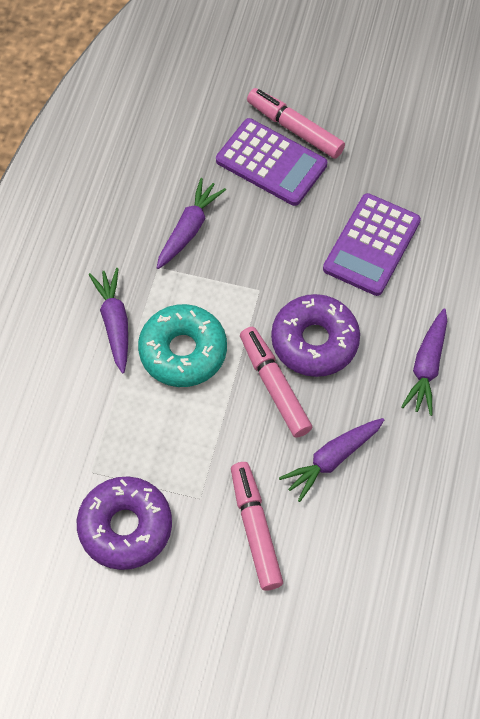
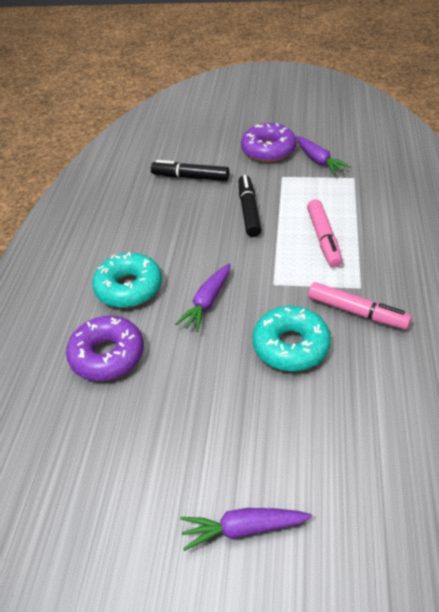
black marker: none = 0 -> [151,160,229,181] [239,175,261,237] = 2
pink marker: [231,462,283,591] [240,327,312,438] [247,88,345,159] = 3 -> [307,199,342,267] [308,282,412,330] = 2
purple calculator: [216,118,327,206] [323,193,421,296] = 2 -> none = 0
purple carrot: [89,268,128,374] [157,178,226,269] [279,418,384,502] [401,308,447,416] = 4 -> [175,264,231,332] [180,508,312,551] [296,136,351,175] = 3
turquoise donut: [138,304,227,387] = 1 -> [92,252,162,308] [252,306,331,371] = 2

